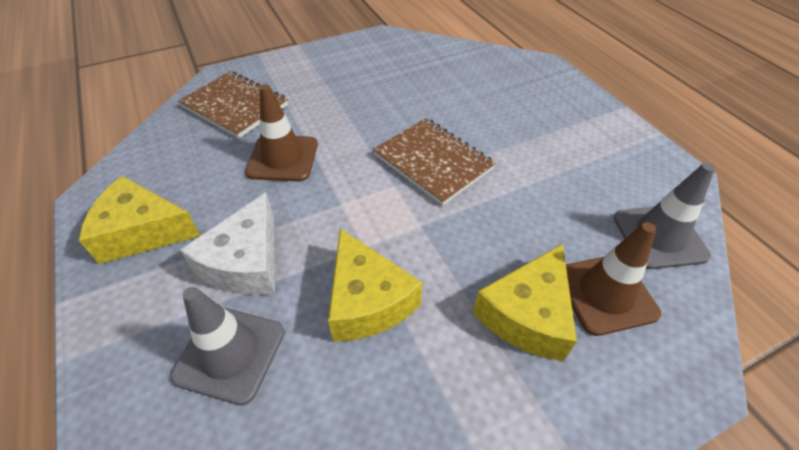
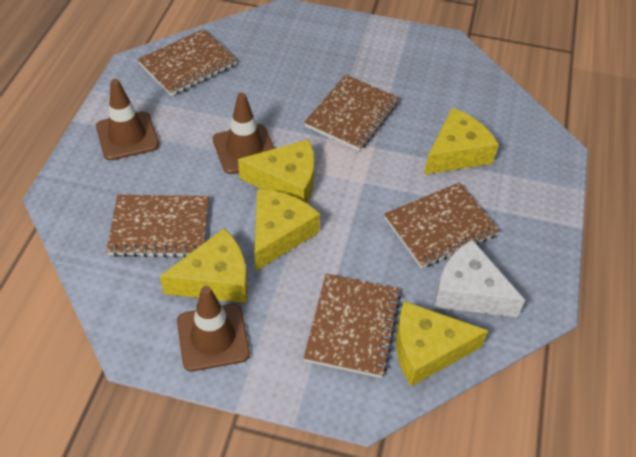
brown notebook: [178,71,288,138] [373,118,496,206] = 2 -> [106,195,209,258] [138,29,237,96] [304,75,399,151] [304,274,401,378] [384,182,500,268] = 5
brown traffic cone: [245,84,318,181] [566,222,661,336] = 2 -> [96,79,159,160] [177,286,250,371] [213,93,275,174] = 3
grey traffic cone: [171,287,285,405] [614,163,715,269] = 2 -> none = 0
yellow cheese: [79,176,201,264] [328,228,422,342] [473,244,577,361] = 3 -> [160,228,248,303] [238,139,314,203] [254,189,320,271] [396,301,489,386] [424,108,499,174] = 5

